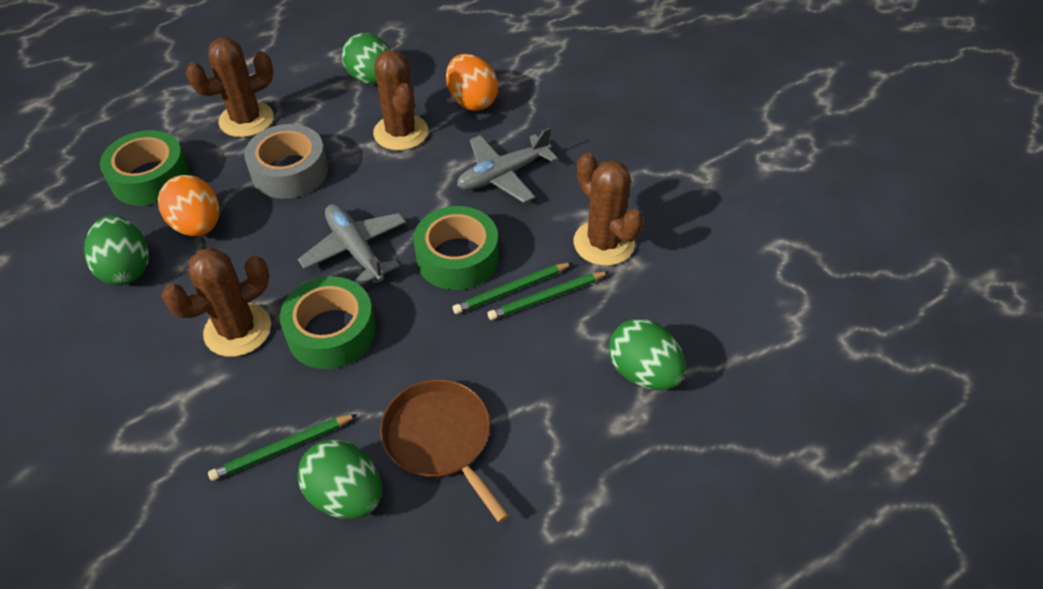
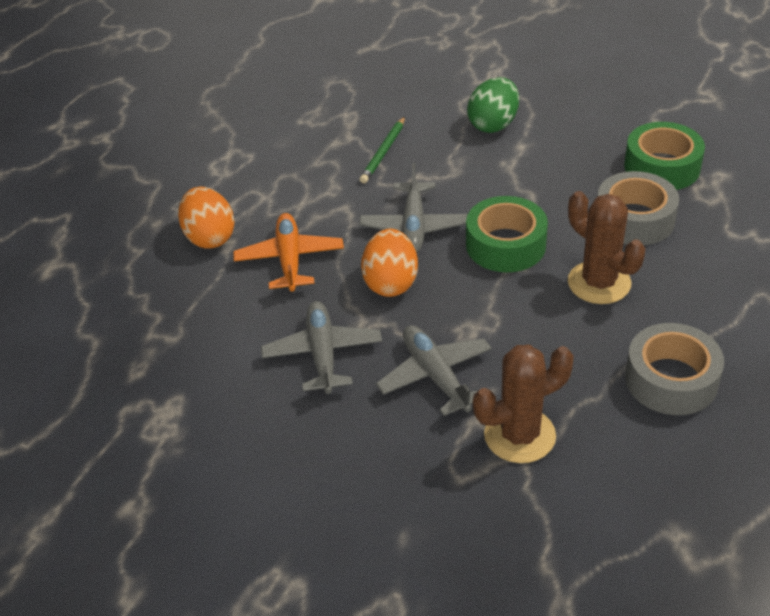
brown cactus: [162,248,271,357] [186,37,274,137] [373,50,428,151] [574,153,644,266] = 4 -> [473,345,574,463] [568,191,645,304] = 2
brown pan: [380,379,509,523] = 1 -> none = 0
green egg: [84,215,149,285] [297,439,381,519] [342,33,391,85] [609,318,686,390] = 4 -> [467,77,519,133] = 1
green pencil: [208,414,358,481] [453,262,573,314] [488,271,609,320] = 3 -> [360,117,405,183] = 1
green tape: [100,130,190,206] [280,277,376,369] [413,206,499,290] = 3 -> [466,196,548,272] [624,122,705,190] = 2
grey plane: [298,204,406,285] [457,127,558,203] = 2 -> [261,301,382,394] [359,163,467,253] [376,325,492,416] = 3
grey tape: [244,124,328,199] = 1 -> [597,171,679,245] [625,323,724,415] = 2
orange plane: none = 0 -> [233,213,344,292] = 1

